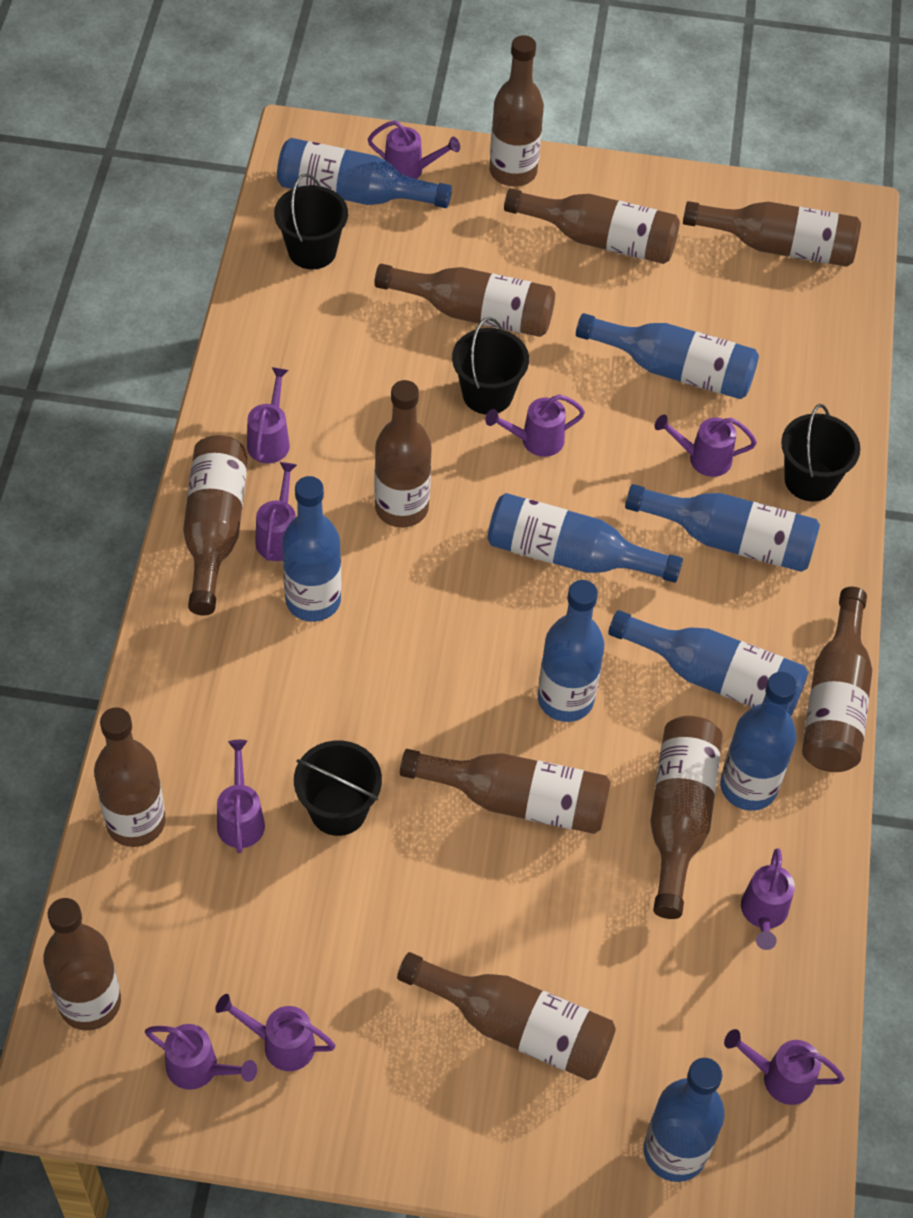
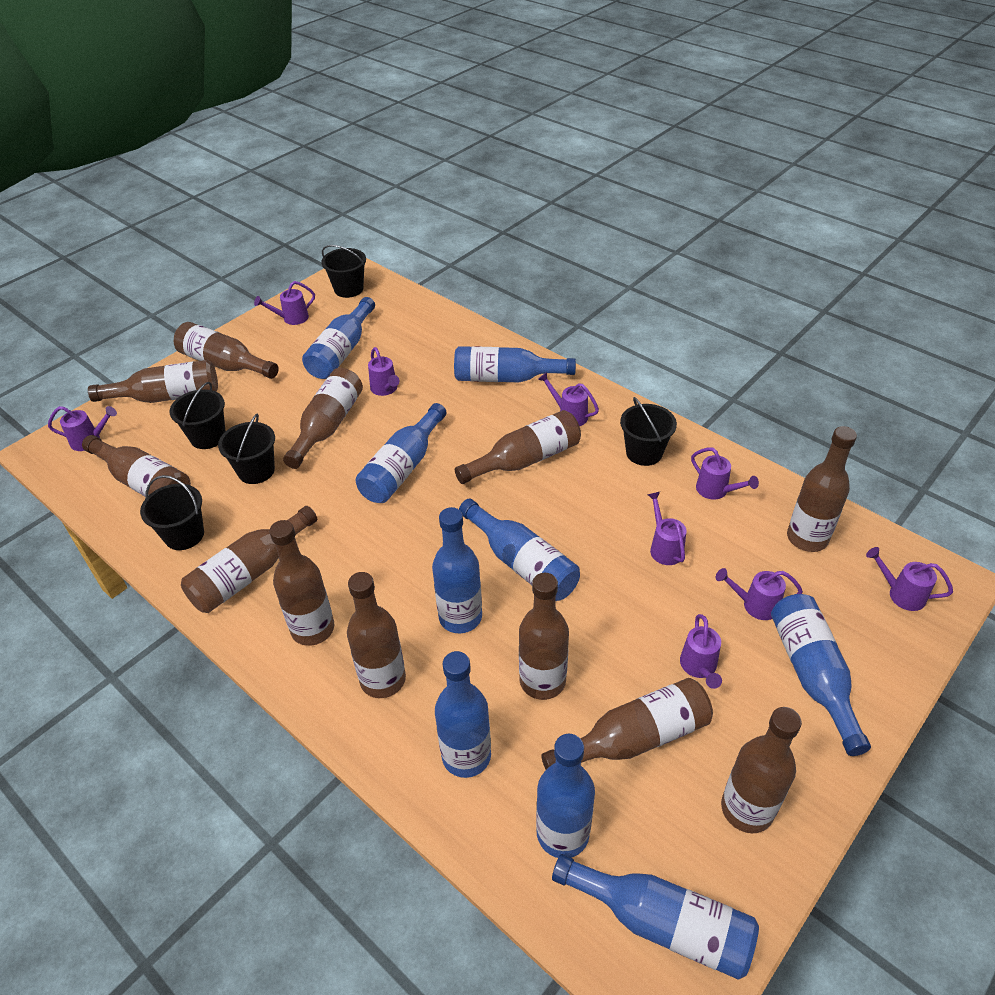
black bucket: [274,174,348,269] [294,741,382,836] [452,317,529,415] [781,404,860,501] = 4 -> [140,475,204,550] [169,382,226,449] [218,414,275,484] [321,245,366,298] [620,397,677,466] = 5
purple watering can: [145,1024,257,1090] [215,994,336,1071] [217,740,265,853] [247,367,290,463] [255,462,297,561] [368,120,460,179] [485,394,585,457] [654,415,757,477] [724,1029,845,1105] [741,848,795,950] = 10 -> [48,406,117,451] [254,281,315,325] [368,347,399,396] [538,372,599,426] [647,492,687,565] [680,614,722,689] [691,447,759,499] [716,568,803,620] [866,547,953,611] = 9

